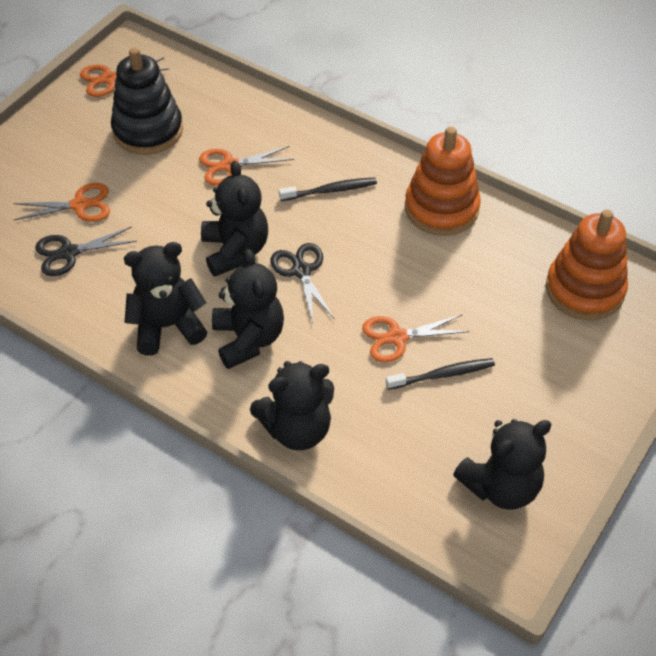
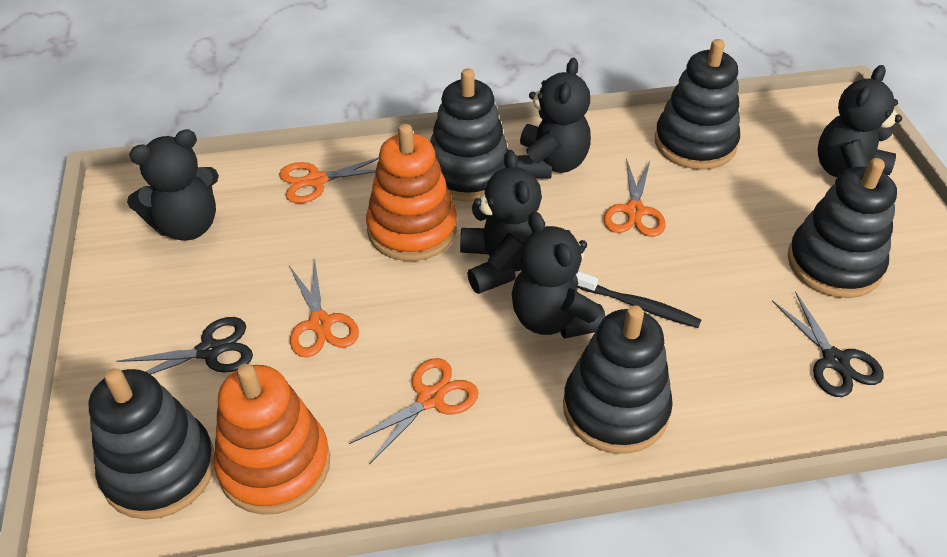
black stacking toy: [111,47,183,155] = 1 -> [89,368,215,519] [430,68,508,202] [563,305,673,454] [655,39,740,170] [788,158,897,298] = 5
black toothbrush: [279,178,377,201] [386,358,495,390] = 2 -> [576,272,701,328] = 1

